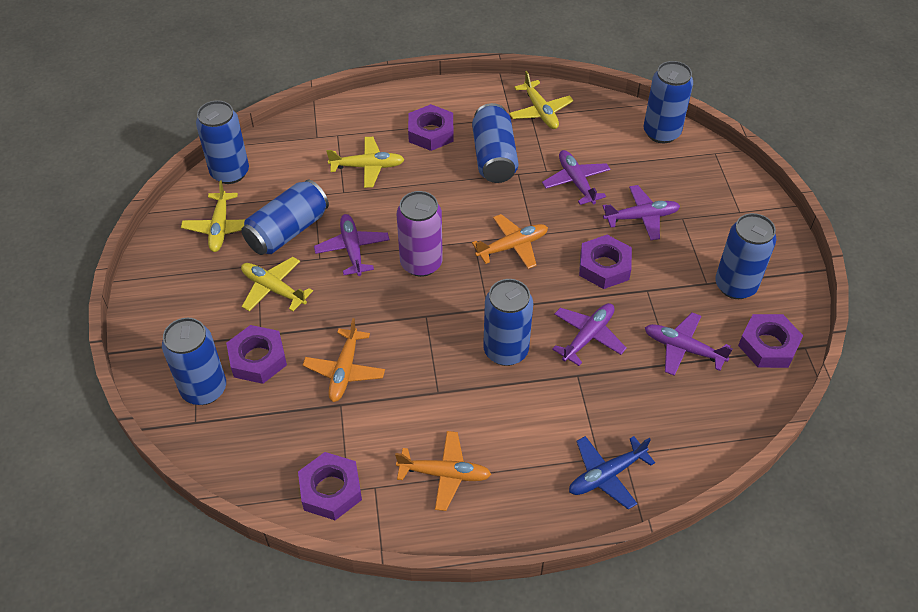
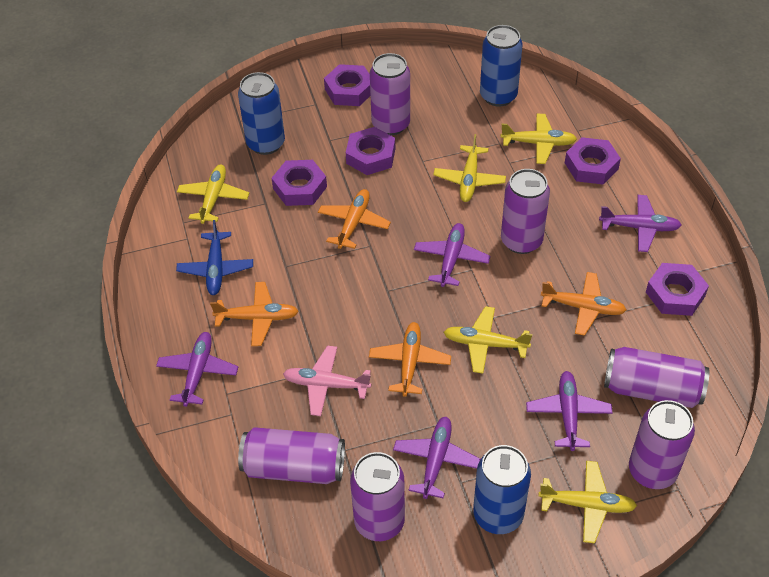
blue can: [162,318,226,405] [196,101,249,184] [241,179,329,255] [472,103,518,183] [483,279,533,366] [644,61,693,143] [715,213,777,299] = 7 -> [238,72,285,155] [473,445,531,534] [480,25,523,107] = 3
orange plane: [303,318,385,402] [395,431,491,511] [472,214,548,269] = 3 -> [210,282,299,346] [318,189,391,249] [369,322,451,397] [541,272,626,336] = 4
pink plane: none = 0 -> [283,345,371,416] = 1
purple can: [397,191,443,277] = 1 -> [238,427,345,484] [350,452,405,541] [370,53,410,135] [501,169,550,254] [604,347,709,408] [629,400,695,489] = 6
yellow plane: [181,180,245,252] [241,257,313,311] [326,137,405,188] [509,71,574,129] = 4 -> [177,165,249,224] [433,134,506,202] [444,306,532,373] [501,114,577,164] [538,461,637,543] = 5

